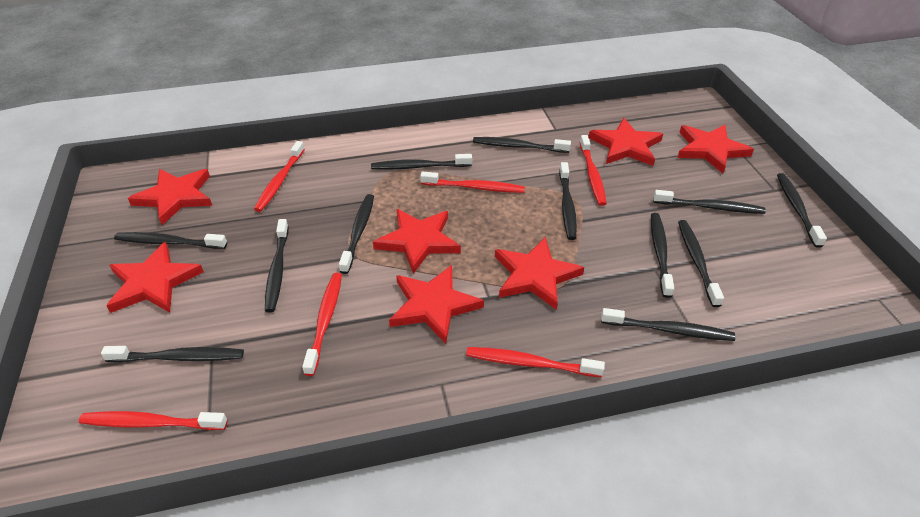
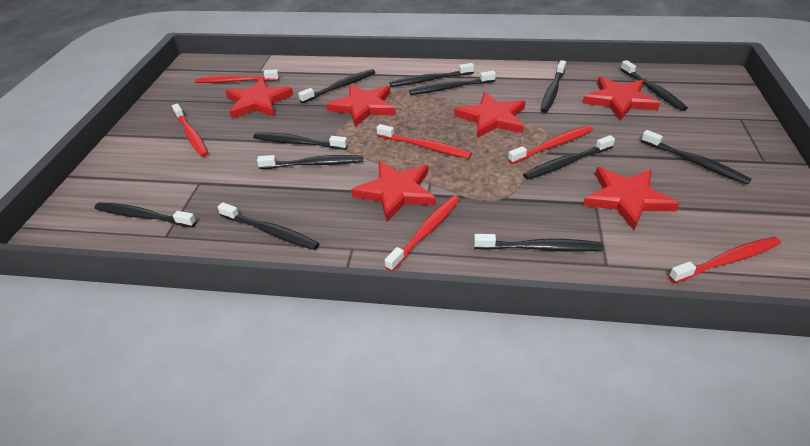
red star: [106,242,204,313] [128,169,212,225] [373,209,461,274] [389,265,484,344] [495,237,584,310] [588,118,663,166] [677,125,754,173] = 7 -> [225,78,293,118] [326,84,396,127] [351,161,436,221] [454,92,526,138] [583,77,660,121] [583,167,679,230] = 6

